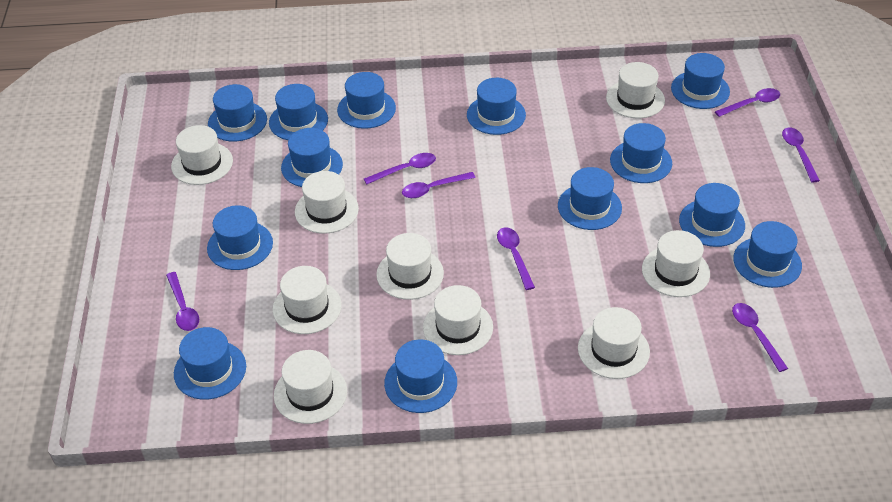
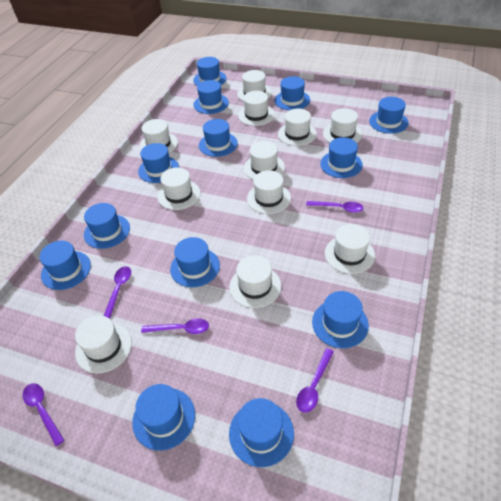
purple spoon: [166,272,199,331] [364,153,436,184] [402,172,476,198] [497,227,535,290] [715,88,780,117] [732,303,788,372] [782,127,820,183] = 7 -> [23,383,64,446] [104,266,131,319] [141,318,209,334] [296,348,334,413] [306,201,363,213] = 5
white hat: [171,125,233,185] [272,266,342,334] [274,350,347,424] [295,171,359,234] [376,233,444,300] [423,285,493,355] [578,307,650,379] [606,62,665,118] [642,230,710,297] = 9 -> [75,315,132,374] [139,119,178,153] [157,167,201,210] [230,255,281,308] [237,70,272,101] [238,91,275,126] [244,141,285,180] [247,170,291,214] [278,109,317,146] [323,108,363,143] [325,224,375,274] = 11

